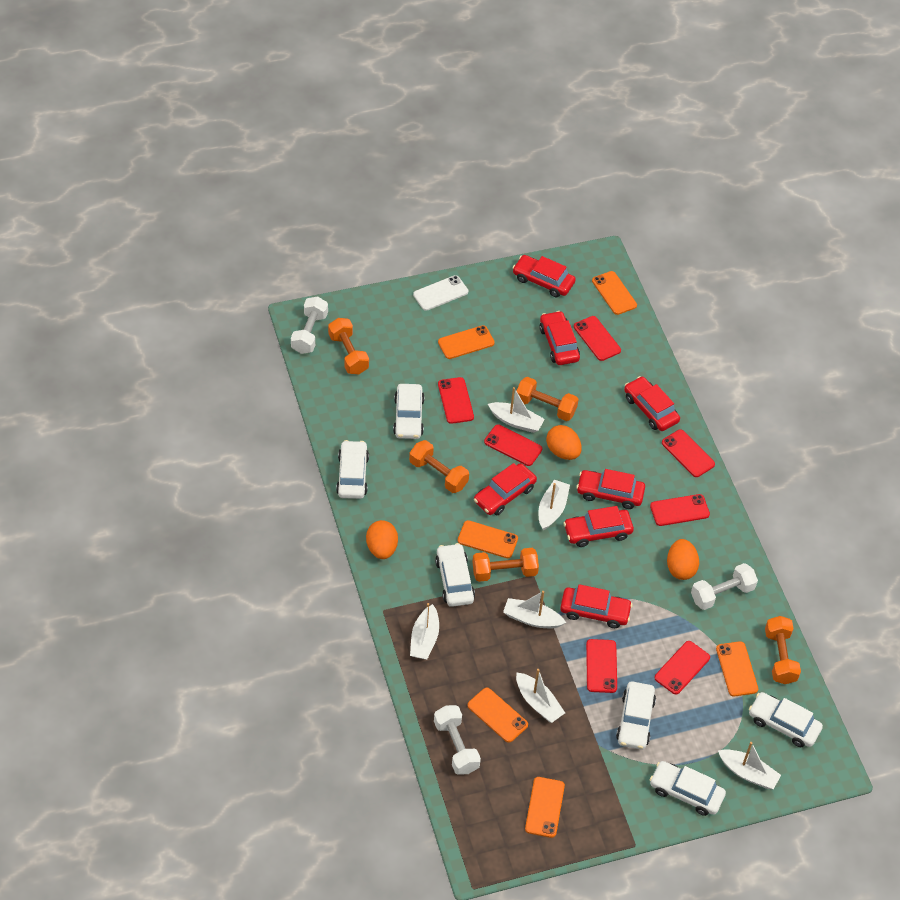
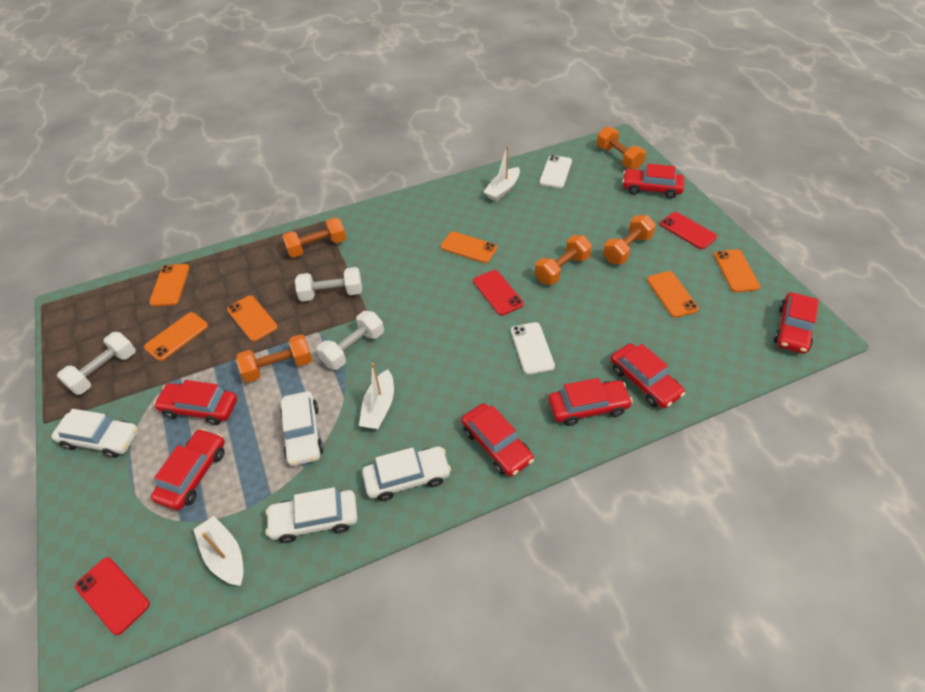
orange egg: [366,520,398,559] [546,425,582,460] [667,539,699,580] = 3 -> none = 0
red phone: [438,377,474,424] [484,424,542,466] [574,316,621,361] [586,639,617,693] [650,494,710,526] [655,641,710,694] [662,429,715,477] = 7 -> [75,557,150,635] [473,270,524,316] [660,212,717,249] = 3
white boat: [410,603,439,659] [488,387,545,433] [503,591,566,628] [516,669,565,723] [539,480,570,530] [718,742,781,789] = 6 -> [193,516,243,586] [359,363,394,429] [484,146,520,201] = 3
white car: [336,440,369,499] [393,384,425,439] [435,543,475,607] [616,681,656,750] [650,761,726,816] [749,692,823,747] = 6 -> [51,409,138,458] [265,487,357,543] [280,391,324,466] [362,446,451,501] = 4
white phone: [413,275,468,311] = 1 -> [511,322,555,375] [539,155,572,188] = 2

